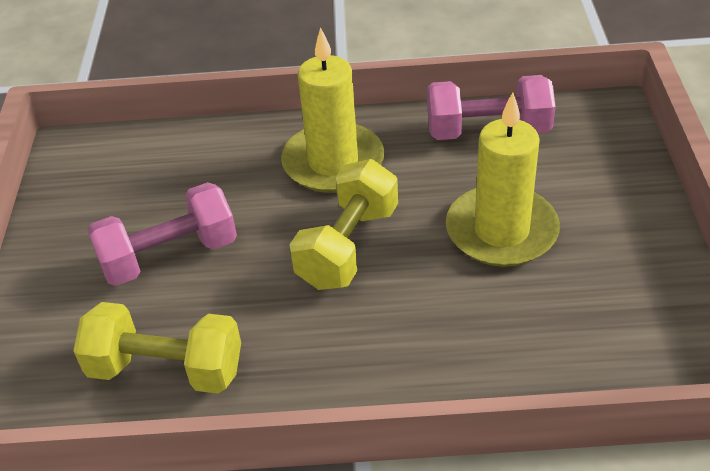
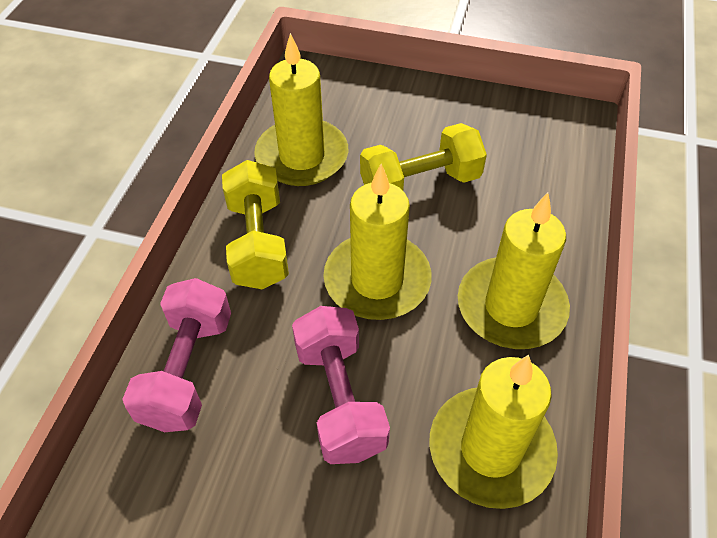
yellow candle: [281,27,384,193] [446,92,560,267] = 2 -> [254,33,348,186] [323,164,431,320] [429,355,558,509] [458,193,570,349] = 4

